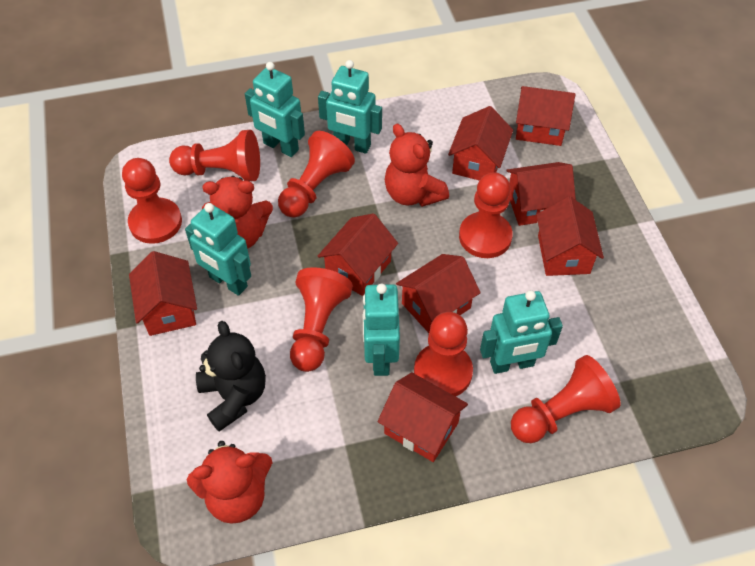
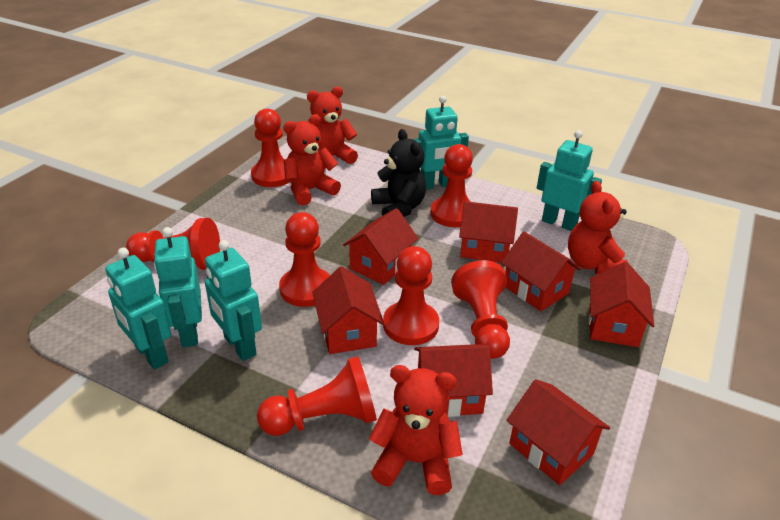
red house: [129,251,197,336] [317,213,398,296] [378,372,468,462] [396,254,481,333] [448,106,513,181] [506,162,576,226] [516,86,575,146] [536,196,604,276] = 8 -> [312,266,384,354] [343,208,418,285] [414,344,493,417] [459,201,518,262] [501,232,581,311] [506,379,610,485] [589,262,654,347] = 7
red teddy bear: [187,441,273,524] [202,176,273,249] [385,124,449,207] = 3 -> [283,114,341,205] [307,86,358,169] [369,365,463,495] [568,181,628,274] = 4

